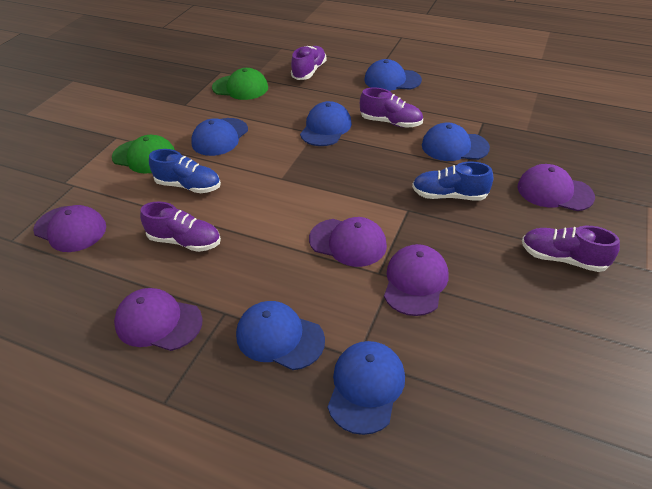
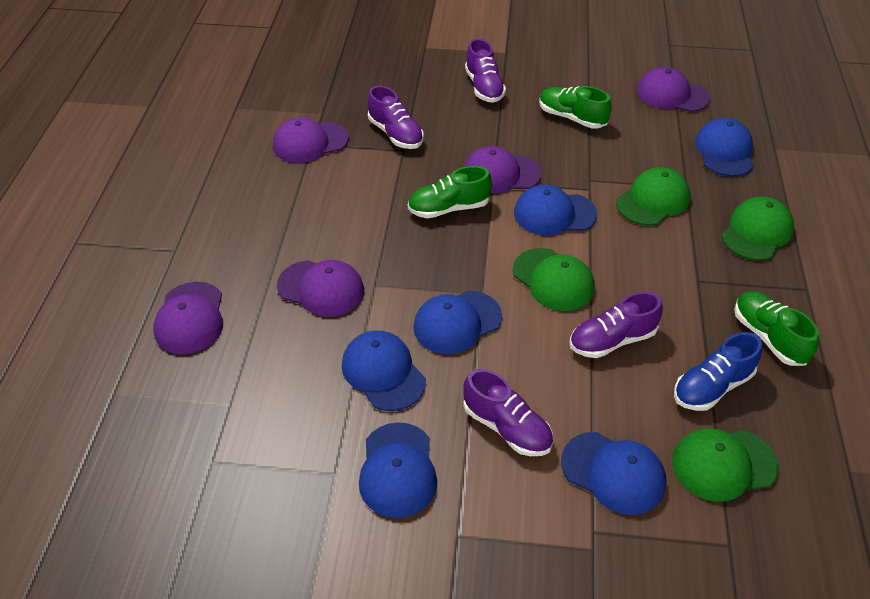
blue shoe: [149,149,221,193] [412,162,493,201] = 2 -> [674,332,762,411] = 1
green cap: [112,135,175,174] [212,68,268,100] = 2 -> [513,248,594,311] [616,167,690,226] [672,428,779,502] [721,197,794,261] = 4
green shoe: none = 0 -> [408,166,492,218] [539,86,612,129] [734,291,819,366] = 3

